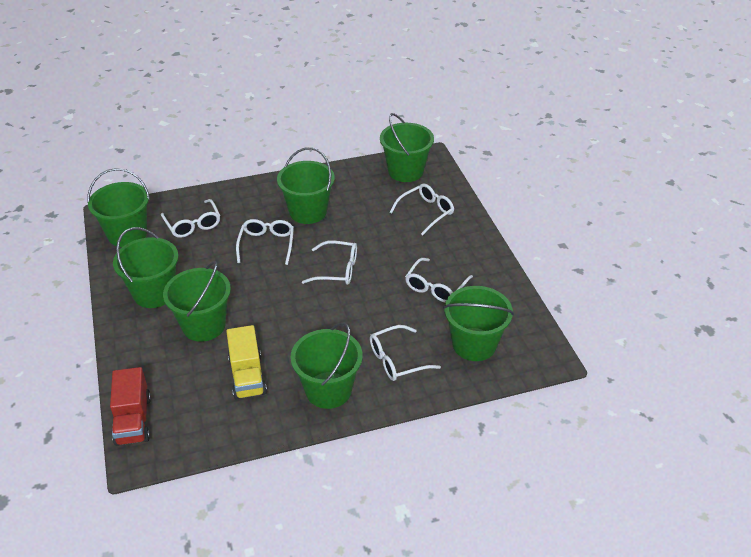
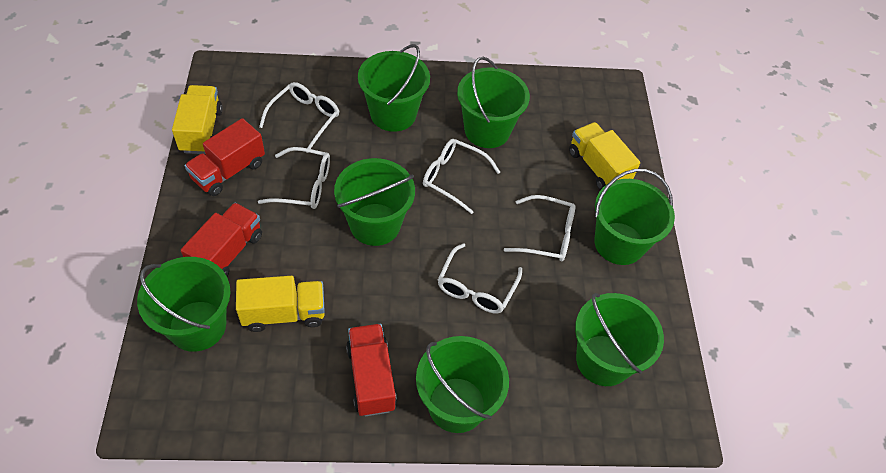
red truck: [110,367,151,446] = 1 -> [181,203,262,276] [185,118,265,196] [346,324,397,416] = 3
white glasses: [161,199,220,238] [236,219,294,265] [302,241,357,285] [370,325,441,381] [390,184,454,235] [405,258,473,302] = 6 -> [258,147,330,209] [259,82,339,153] [423,139,500,214] [438,243,522,313] [504,195,575,261] = 5
yellow truck: [226,325,267,400] = 1 -> [172,85,223,154] [236,276,325,332] [569,122,640,190] = 3

